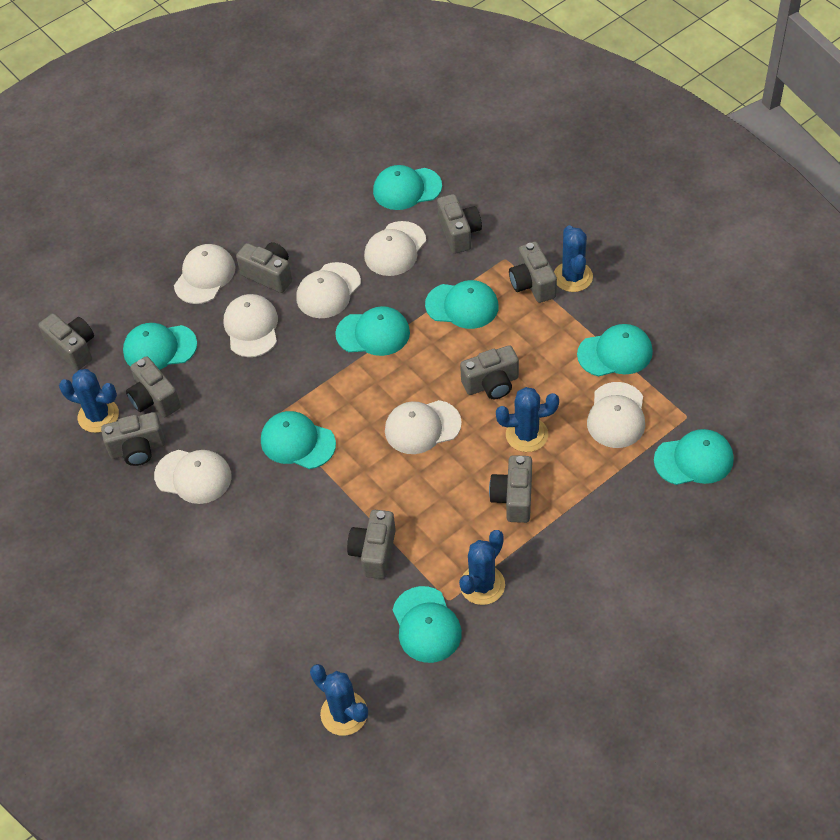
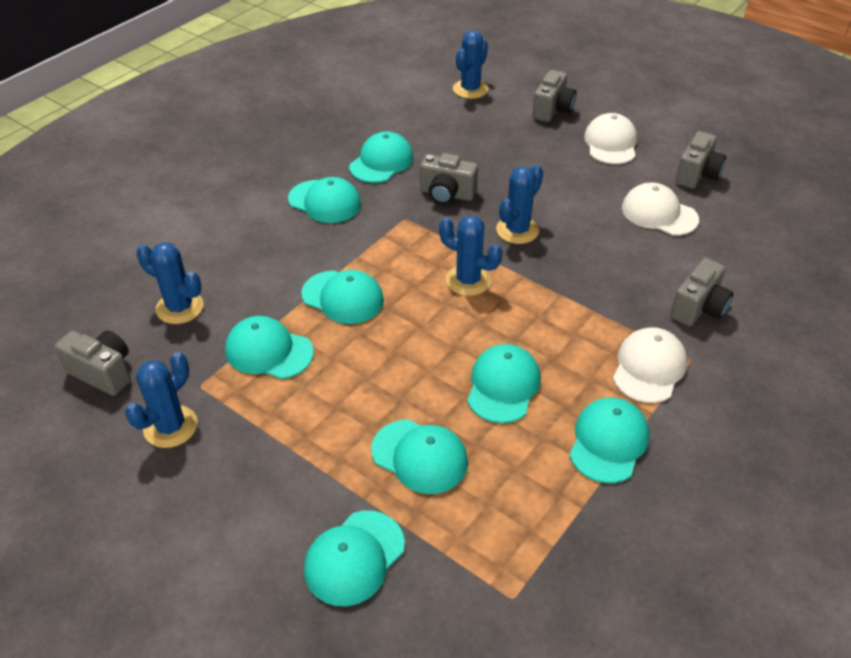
grey camera: [38,313,94,370] [101,412,165,466] [126,356,181,417] [236,242,292,293] [347,510,396,579] [437,194,482,254] [460,345,519,399] [489,455,532,523] [509,241,557,303] = 9 -> [54,330,131,396] [420,153,478,204] [532,70,576,122] [670,258,734,326] [675,131,726,189] = 5
white cap: [154,450,232,504] [174,244,235,304] [224,294,278,357] [296,262,361,318] [364,221,426,276] [385,400,462,454] [587,382,645,448] = 7 -> [584,113,637,164] [613,327,688,403] [622,183,699,235] = 3

